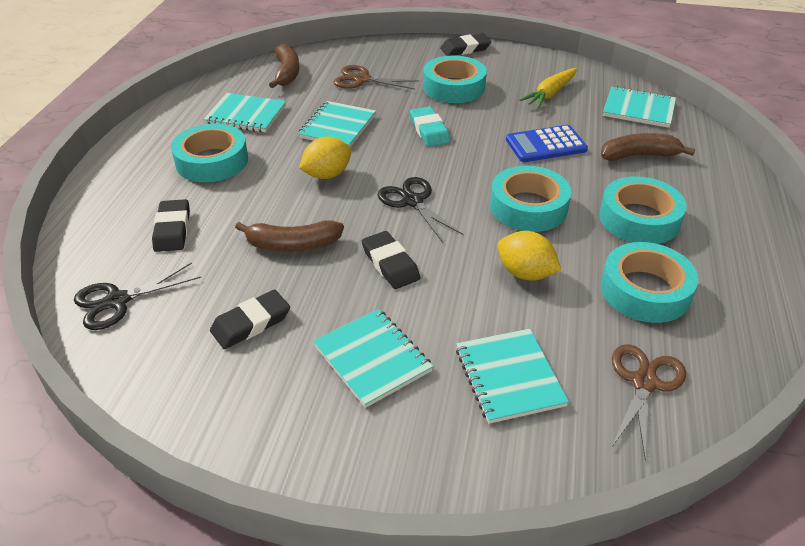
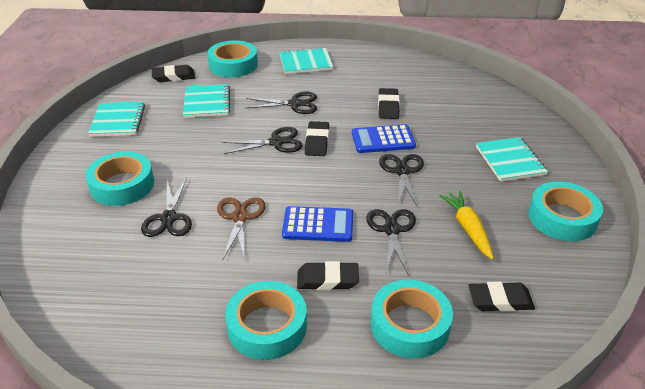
black eraser: [152,199,190,252] [210,290,290,349] [362,231,420,289] [440,34,491,56] = 4 -> [152,65,195,82] [297,261,359,290] [305,121,329,156] [378,88,400,119] [468,282,535,312] = 5
black scissors: [74,262,201,330] [378,177,464,243] = 2 -> [141,178,192,237] [222,127,303,154] [246,92,317,114] [366,209,416,276] [379,154,424,207] = 5
blue calculator: [506,125,588,162] = 1 -> [282,206,353,242] [352,124,416,153] = 2
brown banana: [235,220,344,252] [269,44,299,88] [601,133,695,161] = 3 -> none = 0
brown scissors: [334,65,419,90] [611,344,686,460] = 2 -> [217,197,266,260] = 1
turquoise eraser: [410,107,450,147] = 1 -> none = 0
turquoise notebook: [203,93,286,132] [298,101,376,147] [313,309,433,408] [456,329,569,424] [603,86,676,128] = 5 -> [88,102,145,137] [183,84,230,118] [279,47,333,74] [476,137,548,182] = 4
yellow lemon: [299,137,351,179] [498,231,561,281] = 2 -> none = 0

